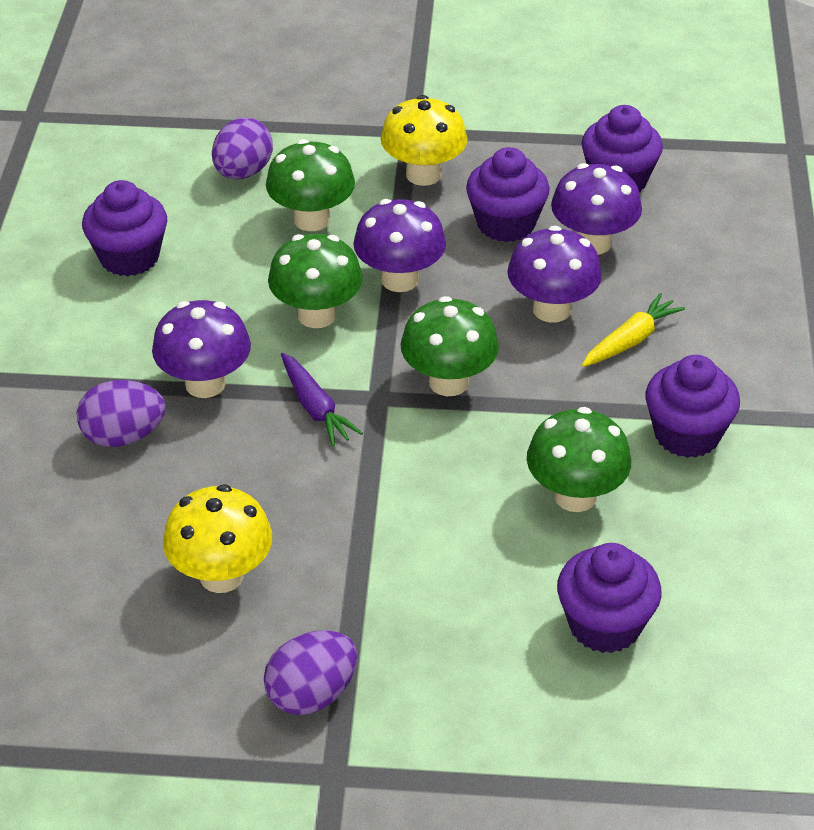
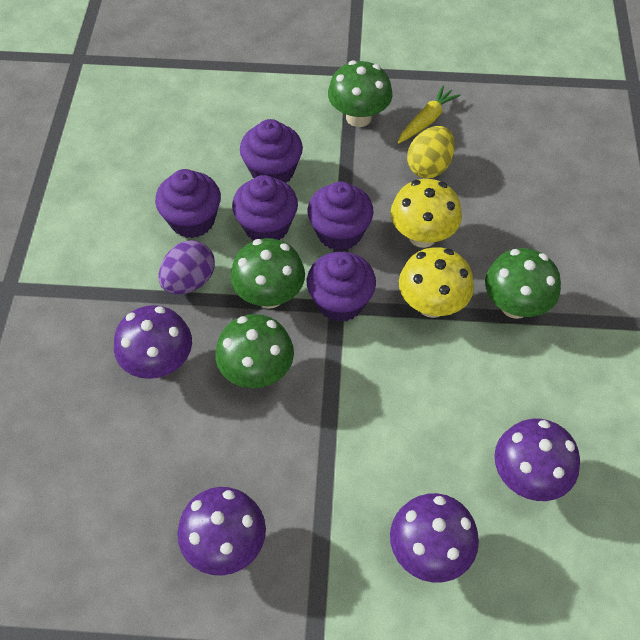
purple carrot: [281,353,363,446] = 1 -> none = 0
purple egg: [77,380,166,447] [212,118,273,179] [264,630,357,715] = 3 -> [159,240,215,295] = 1
yellow egg: none = 0 -> [407,126,455,178] = 1

